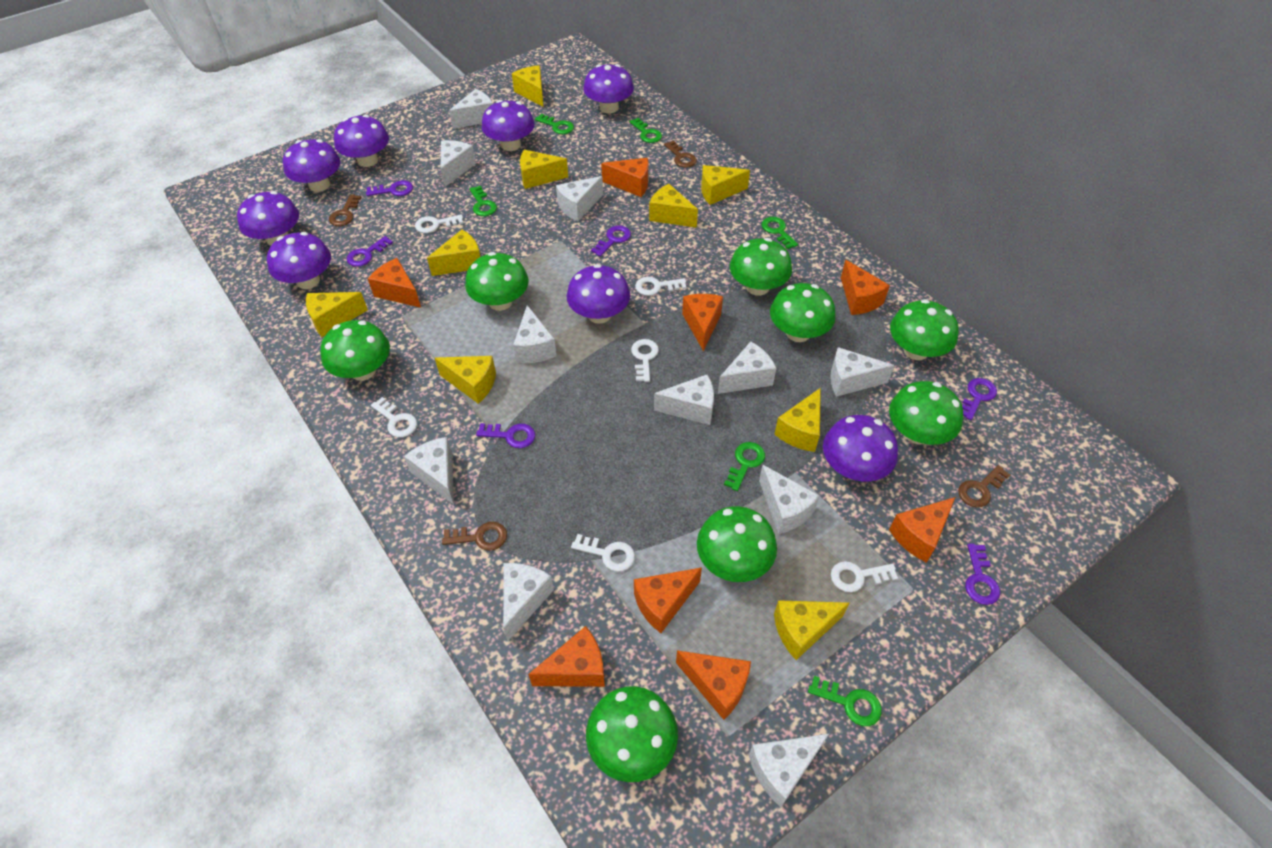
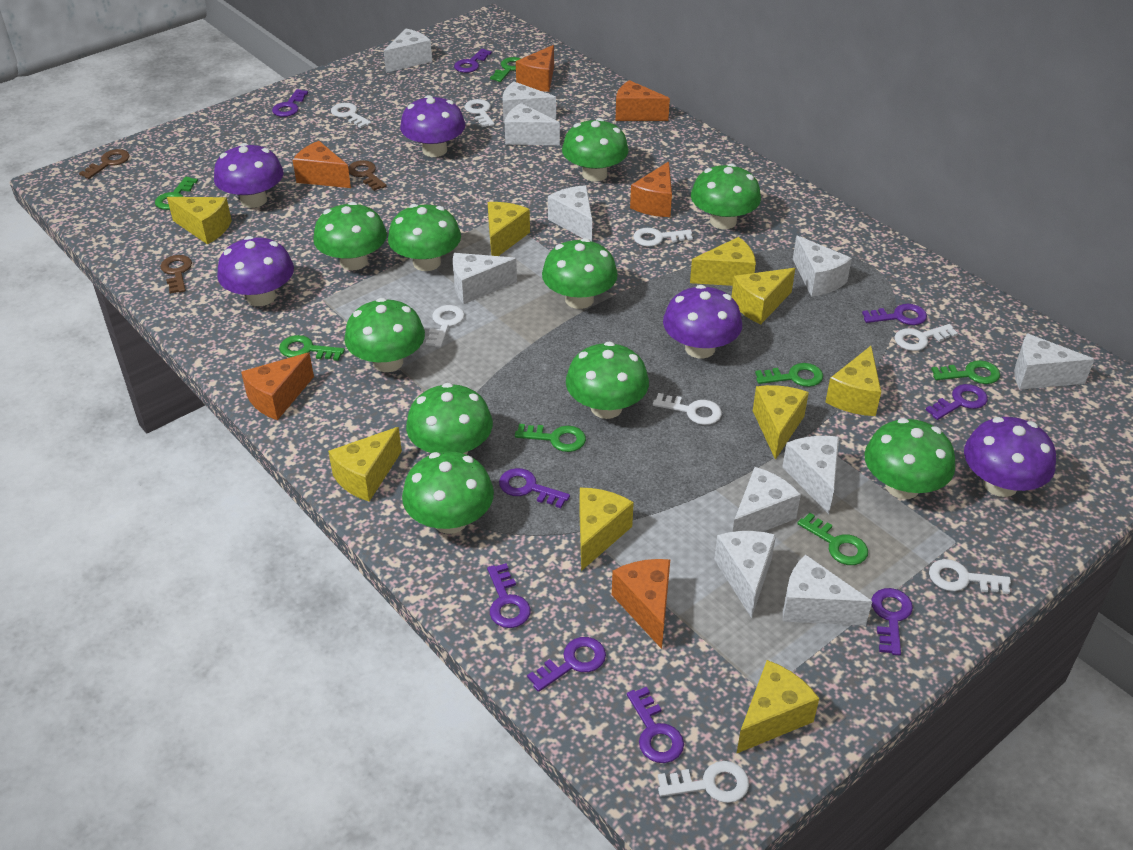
brown key: [329,194,362,226] [442,522,507,551] [664,140,697,168] [958,465,1010,507] = 4 -> [79,149,130,179] [160,255,192,294] [348,160,386,191] = 3
green key: [470,186,497,216] [535,114,574,134] [629,118,662,143] [724,442,765,491] [762,217,798,249] [808,676,882,726] = 6 -> [155,177,198,210] [279,335,345,361] [490,57,521,82] [515,424,586,452] [755,363,823,387] [797,513,868,565] [931,360,1000,384] = 7
green mushroom: [321,320,390,381] [465,252,529,311] [586,686,678,782] [697,506,777,582] [730,238,792,296] [770,283,836,342] [889,381,963,445] [890,299,959,360] = 8 -> [313,202,387,270] [344,298,425,372] [388,204,461,271] [402,451,494,534] [406,383,493,455] [542,238,618,309] [562,118,629,182] [566,342,649,419] [691,163,761,229] [864,418,955,499] = 10
orange cheese: [368,258,421,308] [528,626,605,687] [601,158,648,197] [634,568,702,633] [676,650,751,720] [682,294,723,351] [841,260,890,315] [889,497,955,563] = 8 -> [241,353,314,420] [293,141,351,188] [516,45,554,92] [612,559,670,649] [615,80,670,121] [630,161,672,217] = 6
purple key: [346,236,393,267] [366,180,413,196] [476,423,535,448] [591,226,631,257] [962,378,997,420] [965,543,1000,605] = 6 -> [272,89,308,117] [454,49,492,73] [487,563,531,628] [499,468,570,508] [527,637,606,692] [627,687,684,763] [862,304,927,325] [871,588,913,655] [926,384,988,420] = 9
purple mushroom: [237,191,299,246] [267,232,331,289] [283,139,341,192] [334,115,389,167] [482,100,535,151] [566,264,630,324] [583,64,634,113] [823,415,898,482] = 8 -> [214,143,284,208] [217,236,294,306] [400,95,465,157] [663,285,742,359] [964,417,1056,497] = 5
white key: [371,397,417,437] [415,214,464,233] [571,534,635,572] [631,339,659,382] [635,277,687,296] [831,561,898,592] = 6 -> [331,103,371,128] [425,305,465,348] [465,99,495,127] [633,228,693,247] [653,393,722,425] [658,761,749,803] [895,324,958,351] [929,559,1011,594] = 8

